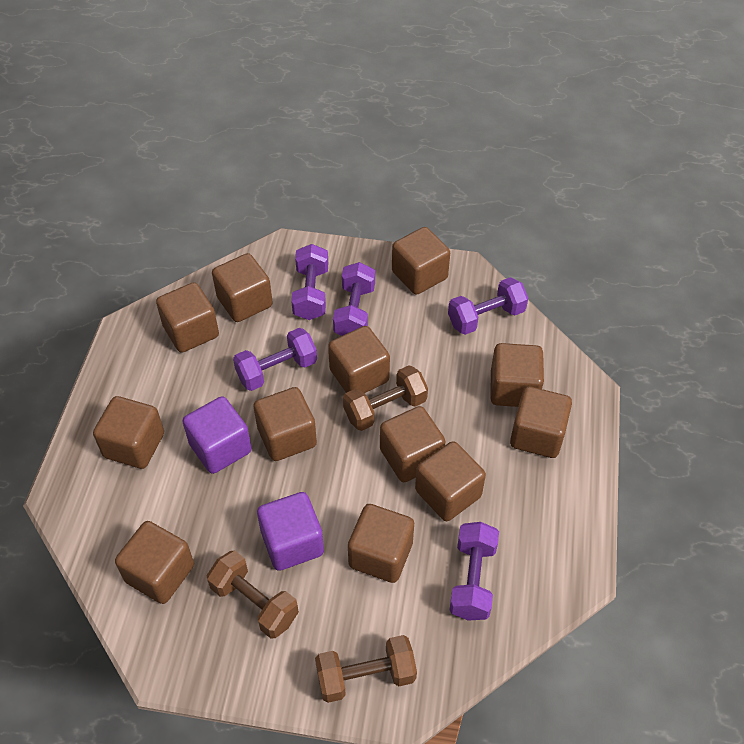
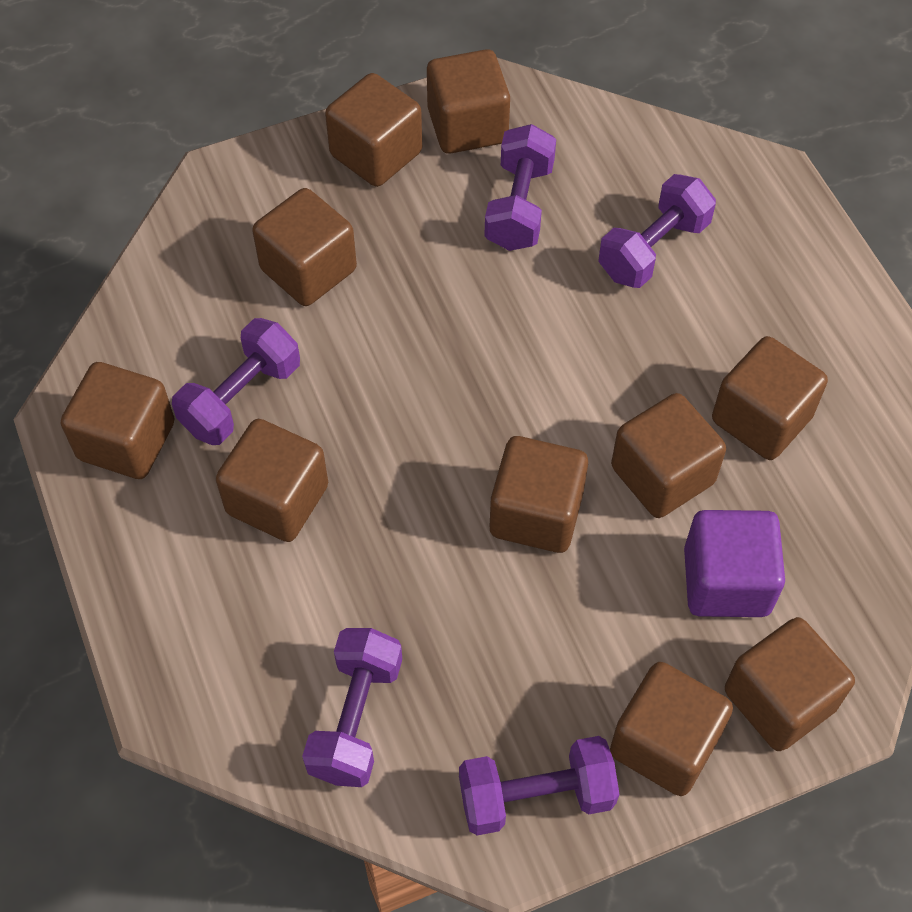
brown cube: [93,396,164,469] [115,521,194,604] [156,282,219,353] [212,253,273,322] [254,387,317,461] [328,326,390,393] [348,504,414,583] [380,406,446,482] [392,227,450,295] [415,441,486,521] [490,343,544,407] [510,386,572,458] = 12 -> [61,362,175,479] [216,419,328,542] [252,188,357,306] [325,73,422,187] [427,49,510,154] [490,436,588,553] [610,662,733,796] [611,393,726,518] [712,336,828,460] [725,617,855,751] = 10
brown dumbbell: [207,551,299,639] [315,635,417,703] [343,365,428,431] = 3 -> none = 0
purple cube: [182,397,252,474] [257,492,324,571] = 2 -> [684,510,785,617] = 1

